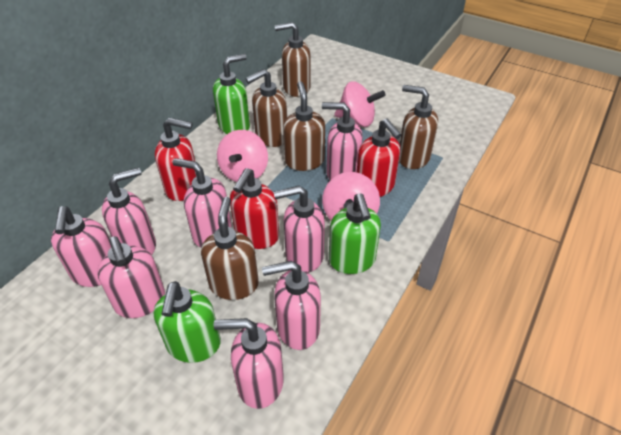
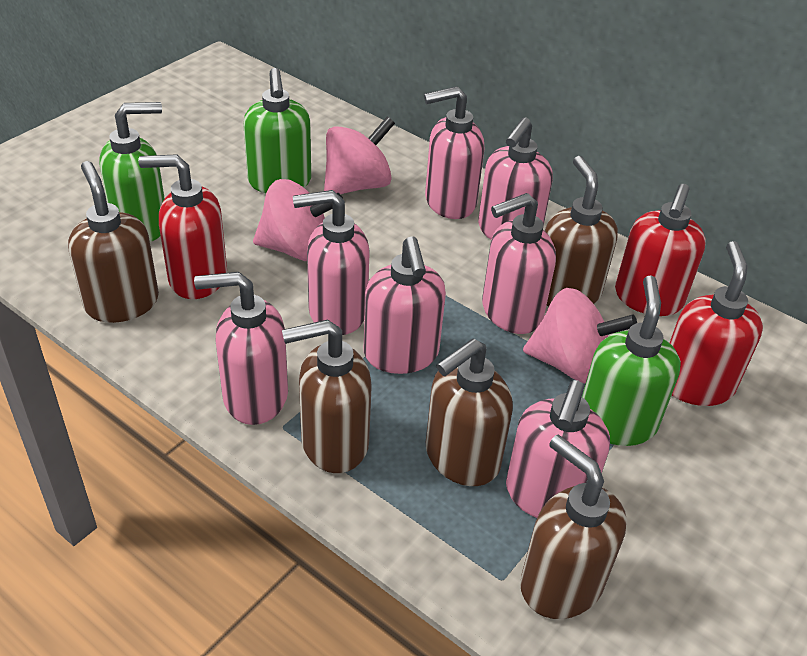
pink soap dispenser: [51,206,111,287] [97,236,165,318] [102,167,156,255] [173,158,232,248] [214,318,284,409] [262,261,321,350] [274,186,325,273] [322,102,363,180] = 8 -> [194,272,288,425] [293,190,370,335] [364,236,446,374] [424,86,484,219] [478,117,553,240] [482,193,556,334] [506,380,610,518] = 7

